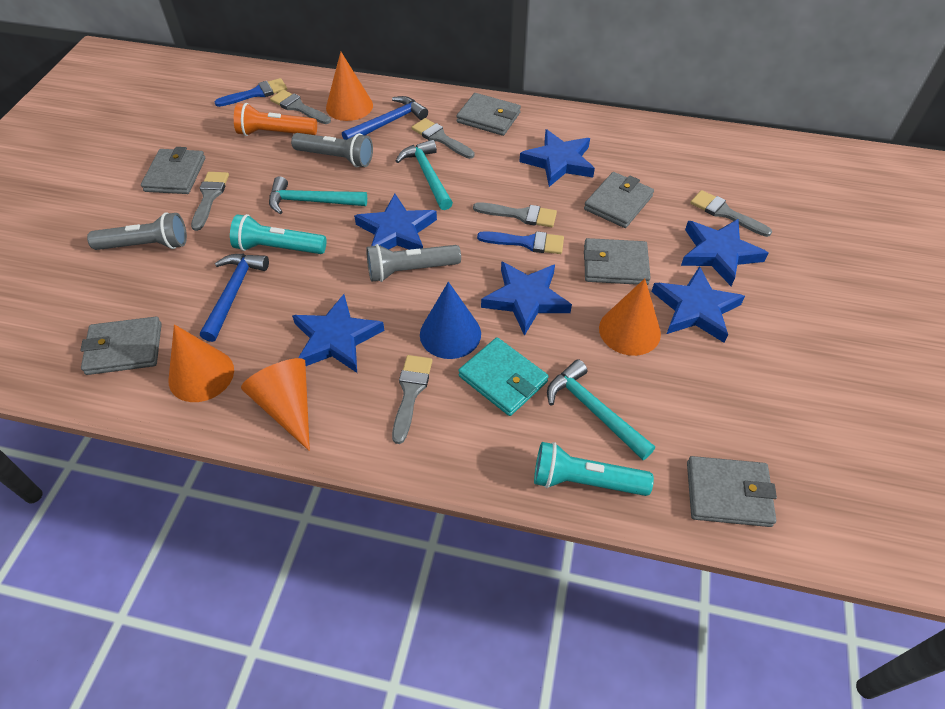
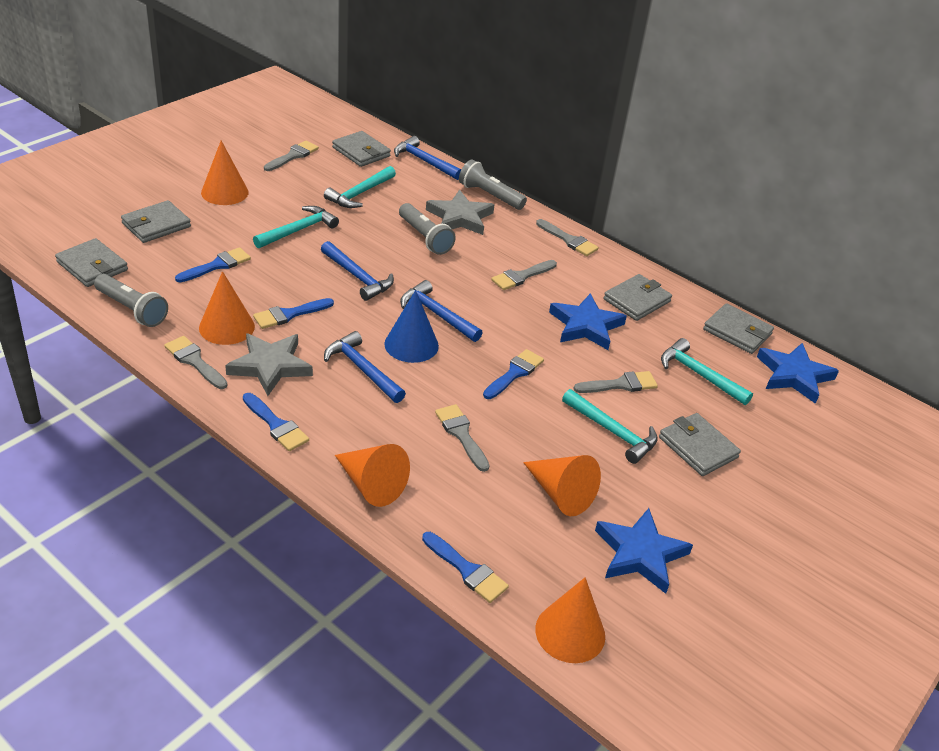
blue brush: [215,78,287,107] [477,231,564,254] = 2 -> [175,247,251,283] [243,393,309,451] [253,298,334,329] [422,532,509,603] [483,349,544,399] = 5
blue hammer: [200,254,269,342] [342,96,428,140] = 2 -> [321,241,394,301] [324,331,406,403] [394,136,462,180] [400,280,483,342] = 4
blue star: [292,294,385,373] [354,194,437,250] [481,261,572,336] [520,129,595,187] [652,266,745,343] [681,219,768,286] = 6 -> [549,293,627,350] [595,508,693,594] [757,343,839,404] = 3
grey star: none = 0 -> [225,333,313,396] [426,190,494,235] = 2
orange cone: [169,324,234,402] [241,358,310,451] [326,52,373,121] [599,278,661,356] = 4 -> [199,271,255,345] [201,141,249,205] [335,444,410,507] [523,455,601,516] [535,577,605,663] = 5
orange flashlight: [234,103,317,136] = 1 -> none = 0
turquoise flashlight: [230,214,326,254] [534,442,654,496] = 2 -> none = 0
turquoise hammer: [269,176,367,214] [396,140,453,210] [547,359,655,460] = 3 -> [253,206,339,248] [324,166,396,208] [562,389,658,464] [661,338,753,405] = 4
turquoise wallet: [458,337,549,416] = 1 -> none = 0

